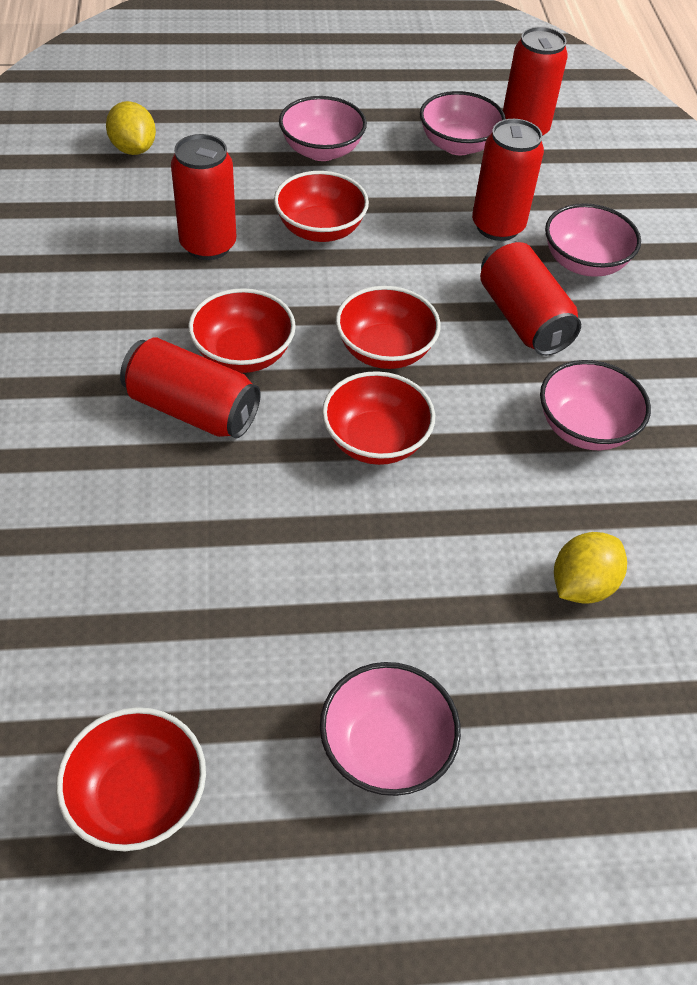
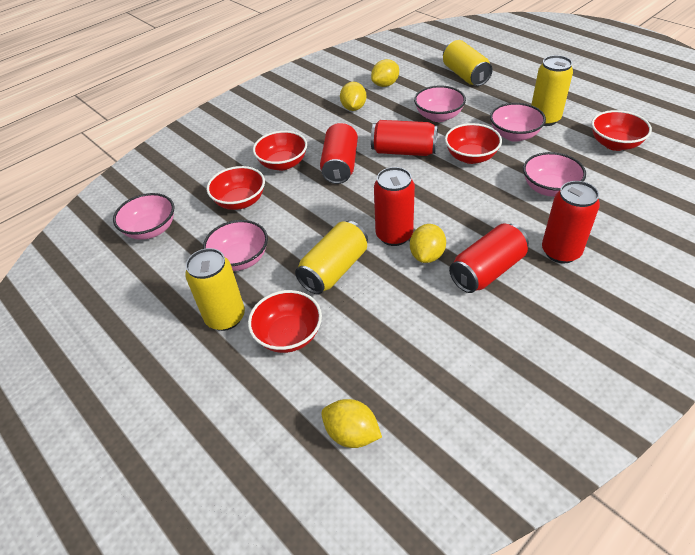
yellow can: none = 0 -> [185,248,245,331] [295,221,368,294] [443,40,493,86] [531,55,573,126] = 4
yellow lemon: [106,101,156,155] [554,532,627,604] = 2 -> [321,399,382,448] [340,82,367,111] [371,59,399,87] [410,224,446,263] = 4

